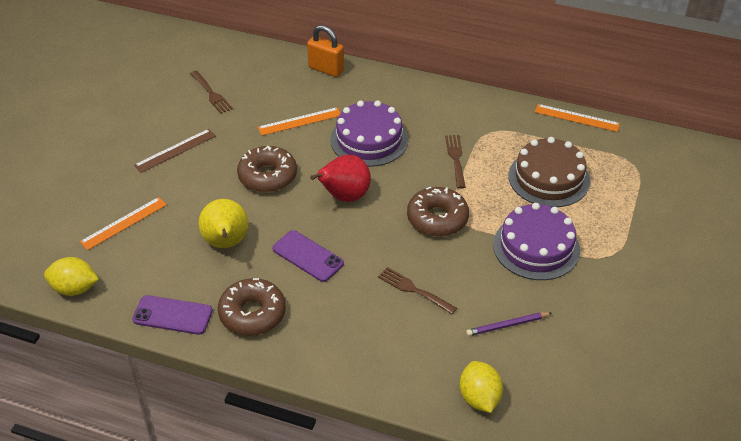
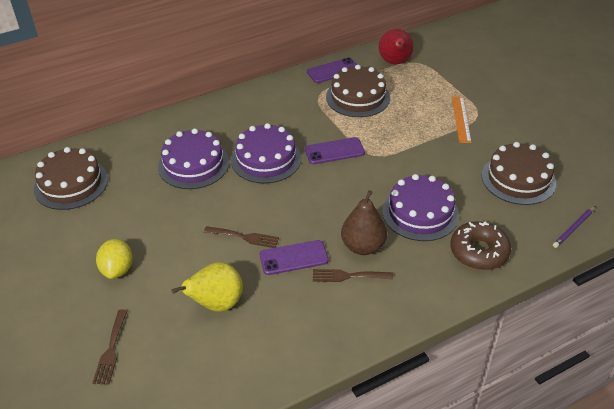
brown cake: [509,137,590,207] = 1 -> [34,147,108,210] [326,65,390,117] [482,142,556,205] = 3
brown donut: [218,278,286,336] [237,146,297,192] [407,187,469,237] = 3 -> [450,221,511,270] = 1
brown pear: none = 0 -> [341,190,387,255] = 1
brown ruler: [134,129,216,173] = 1 -> none = 0
orange padlock: [307,25,344,77] = 1 -> none = 0
orange ruler: [80,197,167,250] [258,107,340,136] [535,104,620,132] = 3 -> [452,97,472,143] = 1
purple cake: [330,100,408,167] [493,203,580,280] = 2 -> [158,128,229,189] [231,123,301,184] [382,174,459,241] = 3
purple phone: [132,295,213,335] [272,230,344,282] = 2 -> [260,240,329,275] [305,137,365,164] [307,58,357,83] = 3
yellow lemon: [44,257,99,296] [460,361,503,413] = 2 -> [96,239,133,279] = 1

